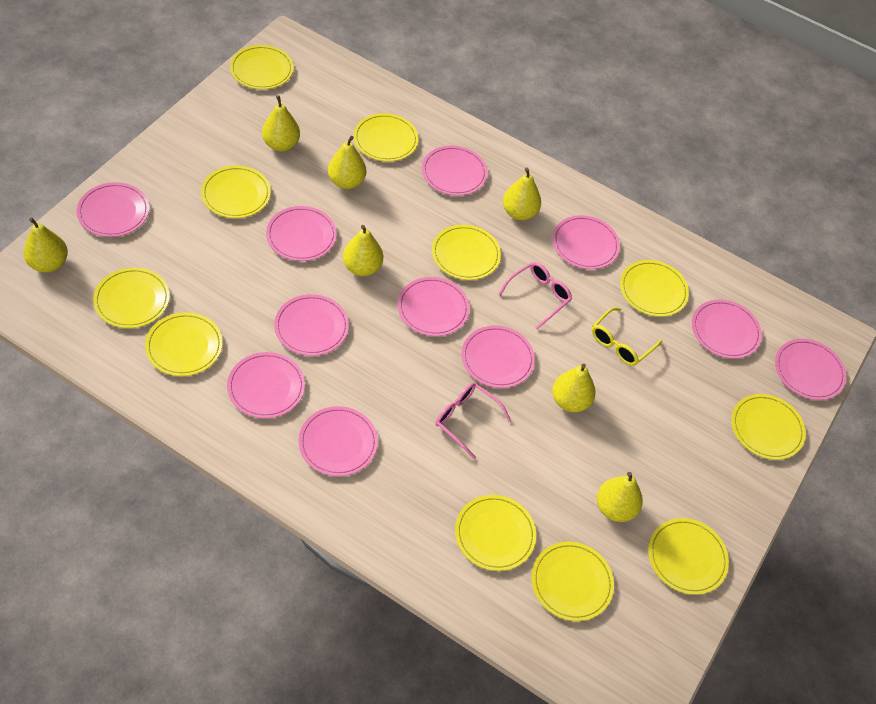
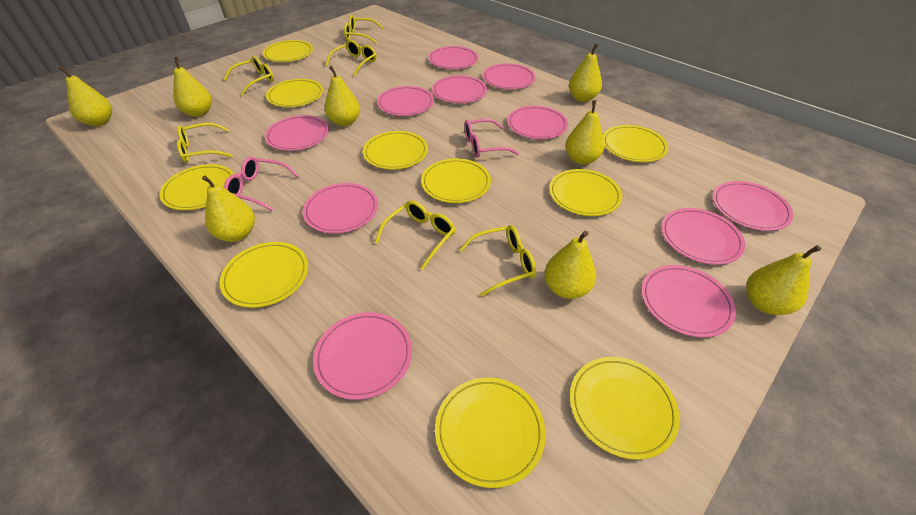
yellow glasses: [592,307,662,366] = 1 -> [177,123,233,163] [223,56,274,96] [325,40,377,76] [344,15,383,44] [375,200,455,270] [459,225,536,296] = 6
yellow pear: [23,217,68,273] [262,95,300,151] [328,136,366,189] [343,225,383,276] [503,168,541,220] [552,364,596,412] [597,472,643,522] = 7 -> [59,66,112,126] [173,57,212,117] [202,176,255,242] [325,66,360,126] [544,231,596,299] [565,100,605,165] [569,43,602,102] [746,245,821,315] = 8
yellow plate: [93,268,170,328] [145,312,223,376] [201,166,271,218] [230,45,294,89] [353,113,419,162] [432,225,501,280] [455,495,536,571] [531,542,614,621] [620,260,689,317] [648,518,729,595] [731,394,806,460] = 11 -> [159,164,234,210] [220,242,308,308] [263,40,313,62] [266,79,323,107] [363,131,428,170] [421,158,491,203] [435,378,546,488] [549,169,622,216] [570,357,680,460] [603,125,668,162] = 10

